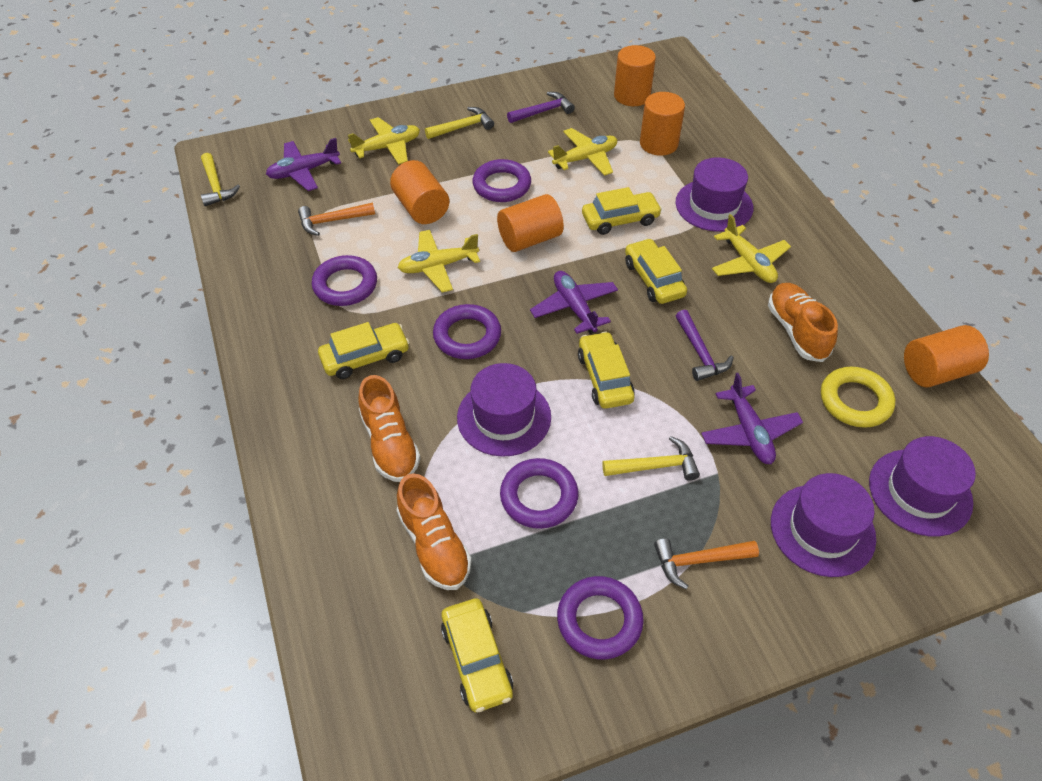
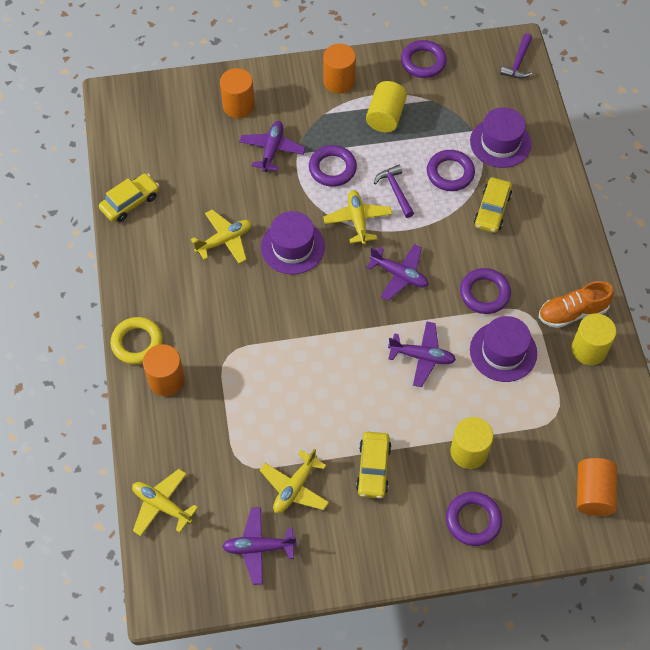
orange cylinder: [390,160,449,224] [497,194,564,252] [614,45,656,106] [640,92,685,156] [904,325,989,387] = 5 -> [143,344,185,396] [220,68,255,118] [323,44,356,94] [577,458,617,516] = 4
orange hammer: [298,203,375,236] [654,538,759,589] = 2 -> none = 0
orange shoe: [358,375,420,482] [397,473,472,590] [768,283,838,362] = 3 -> [539,281,614,328] = 1
purple hat: [457,363,551,457] [675,157,753,232] [771,473,876,577] [869,436,976,536] = 4 -> [261,211,325,274] [470,107,531,168] [470,316,537,382] = 3
purple plane: [266,138,341,191] [530,271,618,334] [701,373,803,464] = 3 -> [222,507,297,585] [239,121,305,172] [366,244,429,301] [388,321,456,387] = 4
yellow car: [318,322,410,379] [441,598,513,712] [578,331,635,409] [582,187,662,235] [625,238,687,304] = 5 -> [99,173,159,222] [356,432,392,498] [474,177,512,233] = 3
yellow cylinder: none = 0 -> [366,81,407,132] [450,417,493,469] [571,314,616,365] = 3
yellow hammer: [201,153,240,206] [425,107,494,139] [602,436,700,481] = 3 -> none = 0

